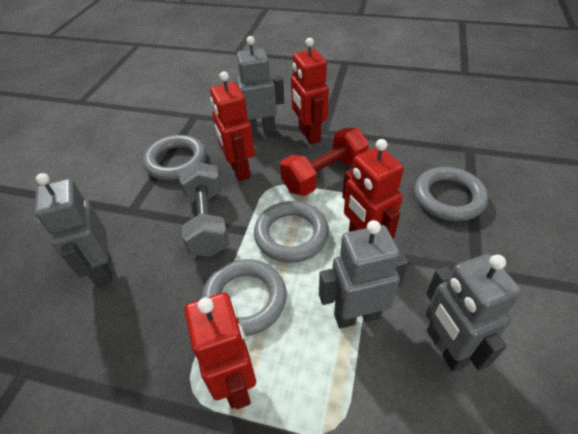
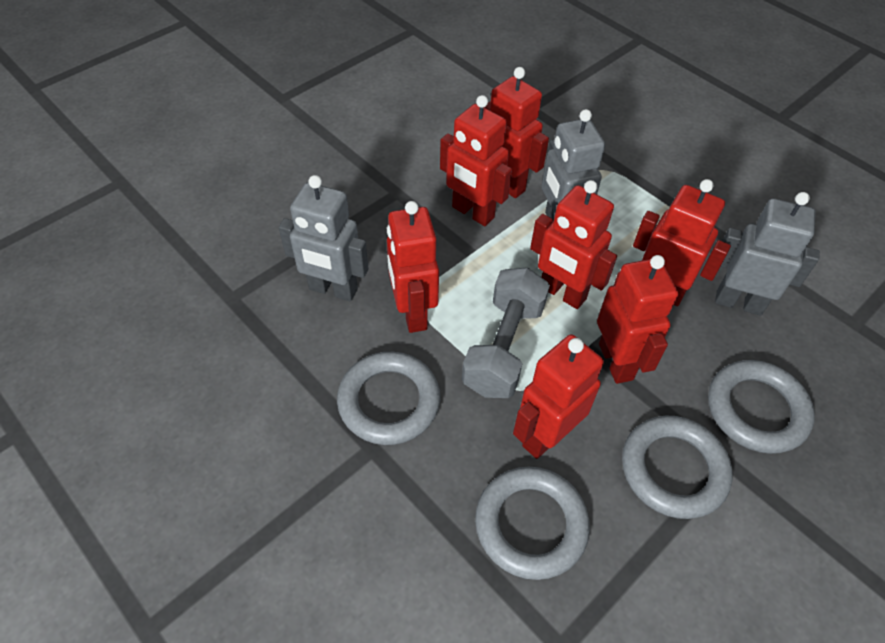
grey robot: [34,173,112,287] [227,36,284,136] [319,220,408,329] [426,254,522,372] = 4 -> [279,175,369,301] [541,109,605,222] [715,192,820,316] = 3
red dumbbell: [280,128,369,196] = 1 -> none = 0
red robot: [184,293,256,409] [210,71,255,181] [291,38,329,144] [342,139,404,239] = 4 -> [387,201,439,333] [440,95,512,226] [484,67,549,198] [513,334,604,459] [530,180,617,309] [597,255,678,384] [633,179,731,306] = 7

